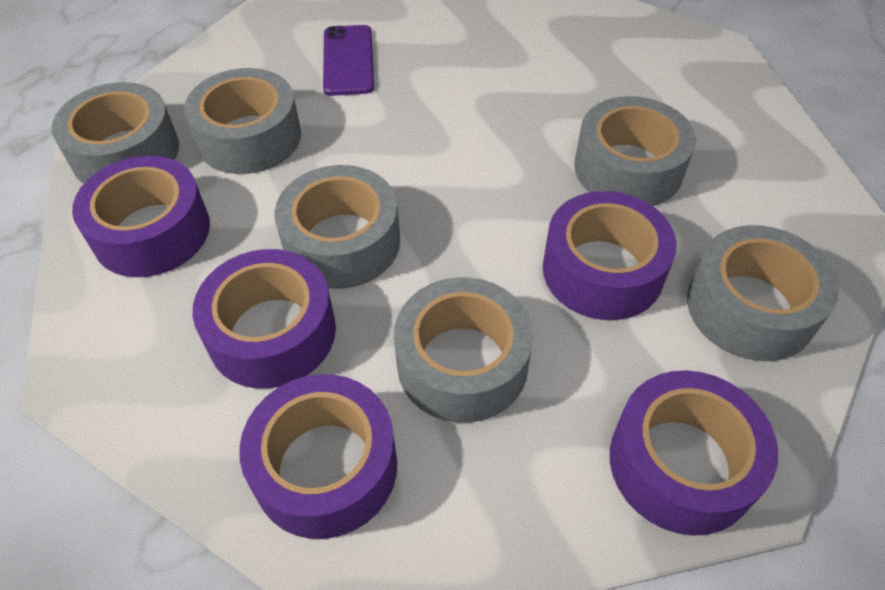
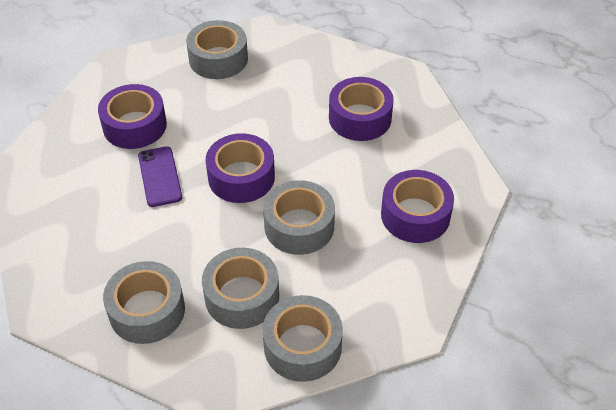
grey tape: [52,82,179,183] [184,68,301,174] [274,165,400,289] [394,277,533,423] [574,96,696,206] [687,225,839,361] = 6 -> [103,261,185,344] [186,20,248,79] [202,248,279,329] [263,180,335,255] [263,295,343,382] = 5
purple tape: [72,156,210,277] [193,249,336,389] [239,374,397,539] [543,191,677,320] [610,370,778,536] = 5 -> [98,84,167,149] [206,133,275,203] [329,77,394,141] [381,170,454,243] = 4

